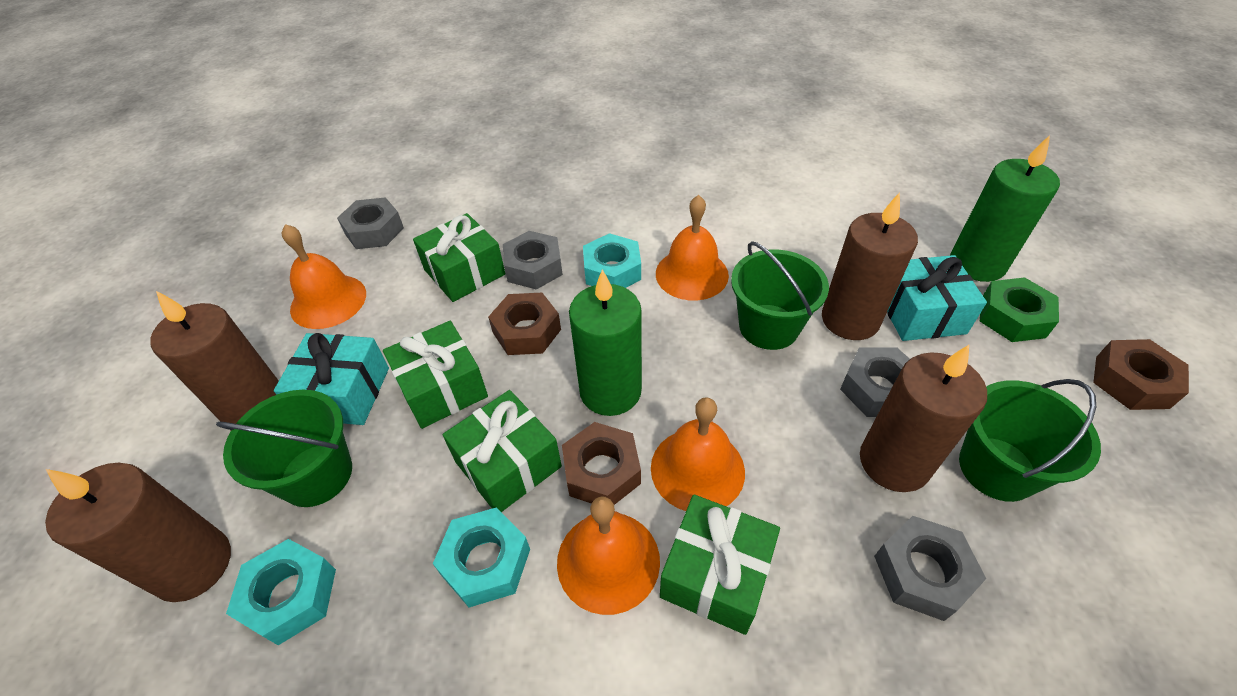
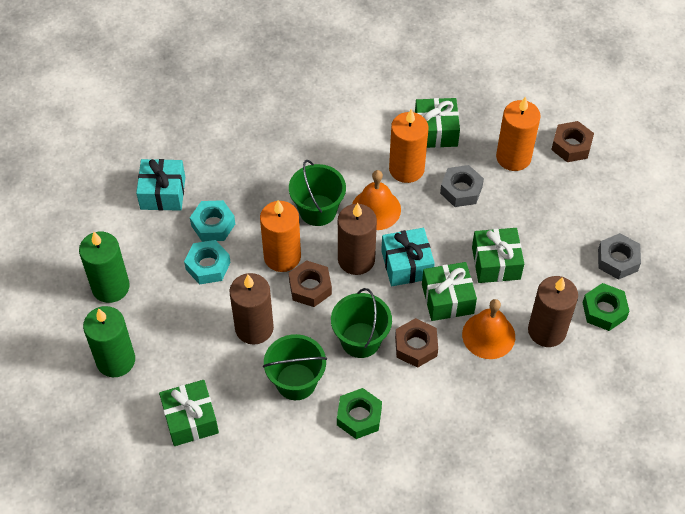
brown candle: [45,463,231,602] [150,291,279,431] [822,192,918,340] [860,345,987,492] = 4 -> [229,273,274,345] [338,203,377,275] [528,276,578,347] = 3
green nut: [980,277,1059,342] = 1 -> [337,388,382,439] [582,283,630,331] = 2
grey nut: [337,197,404,249] [503,231,563,290] [840,348,910,417] [874,516,986,621] = 4 -> [440,165,484,207] [598,233,641,280] = 2
orange bell: [282,224,366,329] [557,496,660,615] [651,397,745,511] [656,195,729,300] = 4 -> [352,170,401,230] [462,299,515,359] = 2
orange candle: none = 0 -> [260,200,301,272] [389,109,428,183] [496,97,541,171] = 3
turquoise nut: [226,539,336,645] [433,507,530,608] [583,233,641,288] = 3 -> [184,240,231,284] [190,200,235,242] = 2

